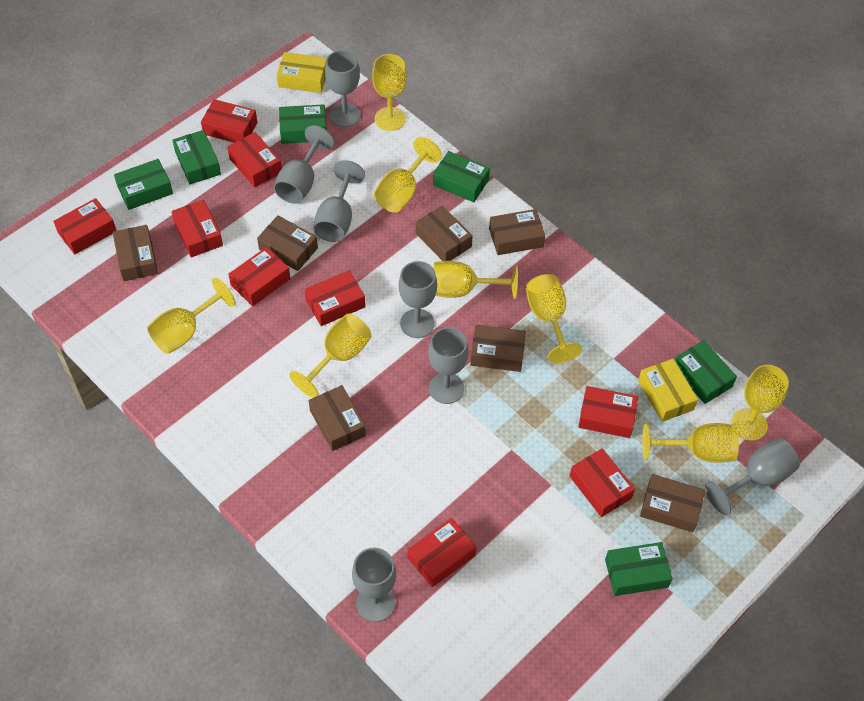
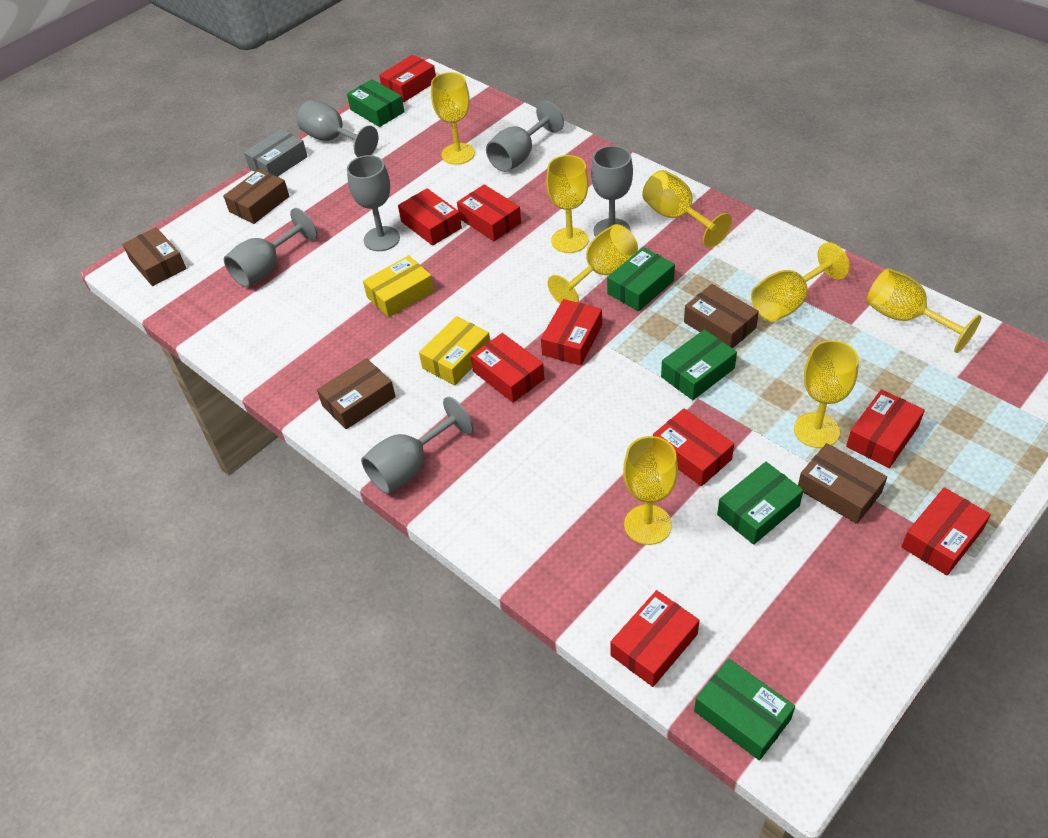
brown box: [113,225,158,281] [257,215,318,271] [309,385,366,451] [416,205,473,261] [470,325,526,372] [489,209,545,255] [640,474,705,532] = 7 -> [122,227,186,286] [223,169,289,224] [317,358,396,429] [684,284,759,348] [798,443,887,524] = 5
green box: [114,159,173,210] [172,130,221,184] [279,104,327,144] [433,151,490,202] [605,542,673,596] [675,340,737,404] = 6 -> [347,79,405,127] [607,247,675,311] [661,329,737,400] [694,659,795,761] [717,462,804,545] = 5
grey box: none = 0 -> [244,129,308,177] = 1
grey goblet: [274,125,334,204] [313,160,365,242] [325,50,360,127] [352,548,396,622] [399,261,437,338] [428,327,468,404] [705,438,800,515] = 7 -> [224,208,317,287] [297,100,378,157] [347,155,400,251] [361,397,474,494] [486,101,564,172] [591,146,633,237] = 6

